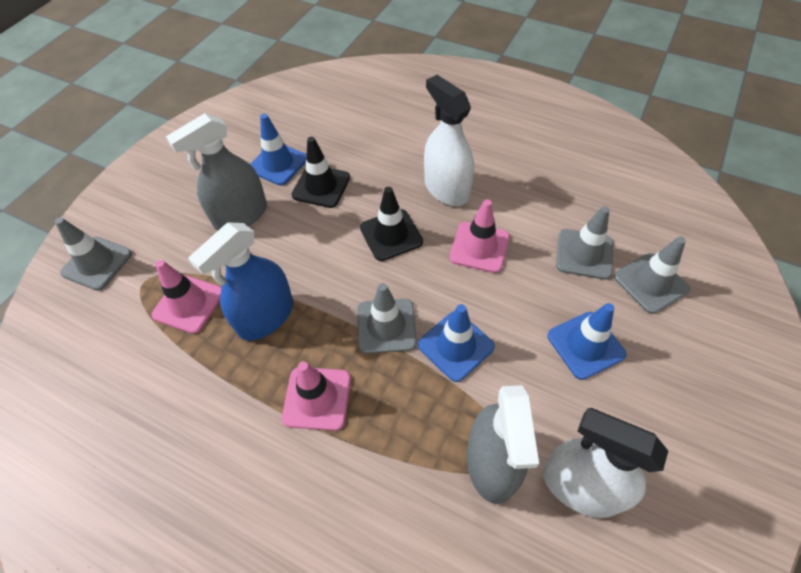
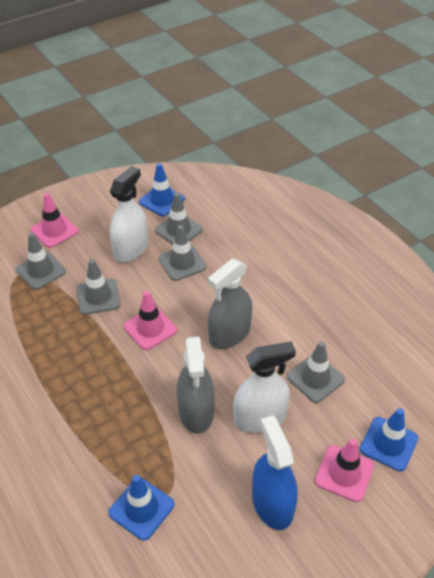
black traffic cone: [292,137,350,208] [360,187,423,261] = 2 -> none = 0
grey traffic cone: [55,217,132,291] [357,283,417,354] [556,206,613,280] [614,237,690,314] = 4 -> [16,233,66,290] [76,259,121,315] [155,192,203,245] [159,225,207,281] [287,341,345,403] = 5

